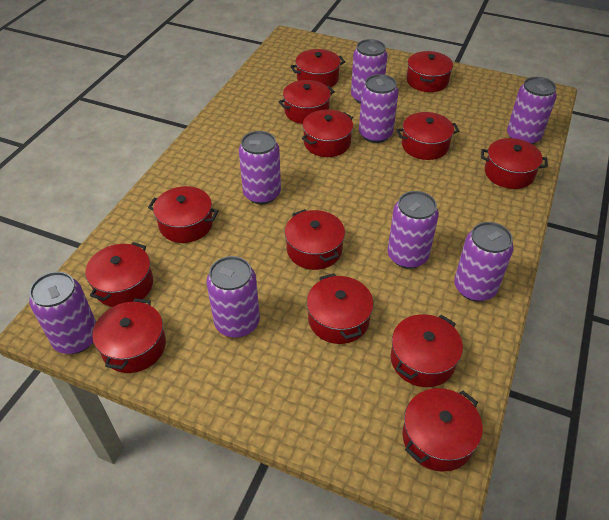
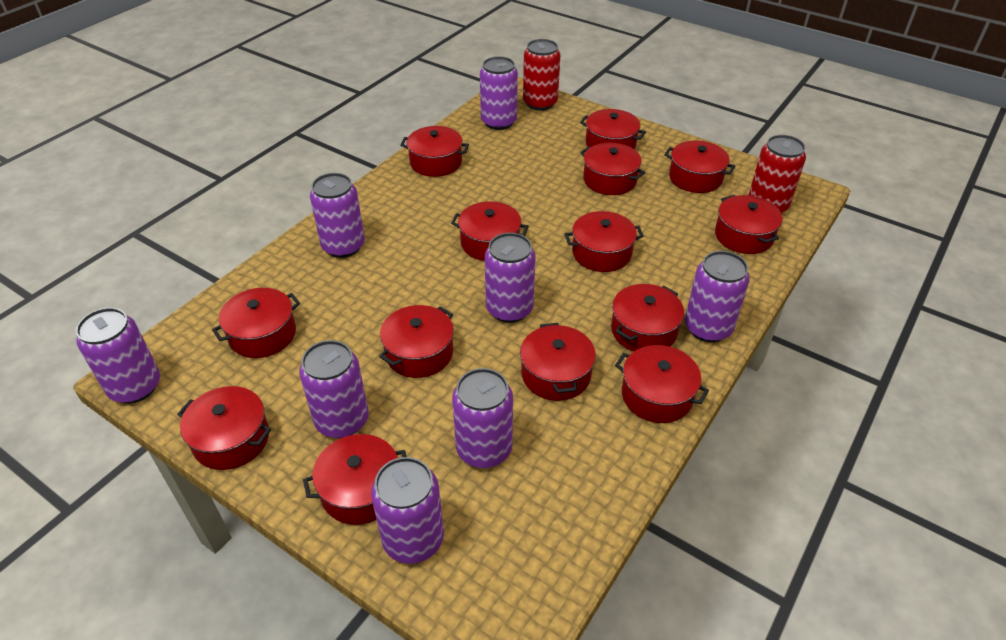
red can: none = 0 -> [523,39,561,111] [749,135,806,213] = 2
red pot: [85,242,153,307] [92,298,166,373] [148,186,219,243] [278,80,335,124] [285,209,345,270] [291,49,345,87] [302,109,353,157] [307,273,374,344] [391,314,463,387] [396,112,459,160] [403,388,483,472] [406,51,453,92] [481,138,548,189] = 13 -> [177,386,271,470] [212,288,300,358] [303,434,407,525] [379,305,454,378] [400,126,469,177] [451,201,529,261] [520,323,596,401] [565,211,644,272] [580,109,646,150] [580,143,645,195] [611,284,684,351] [615,345,709,423] [664,141,735,193] [715,195,783,254] = 14

